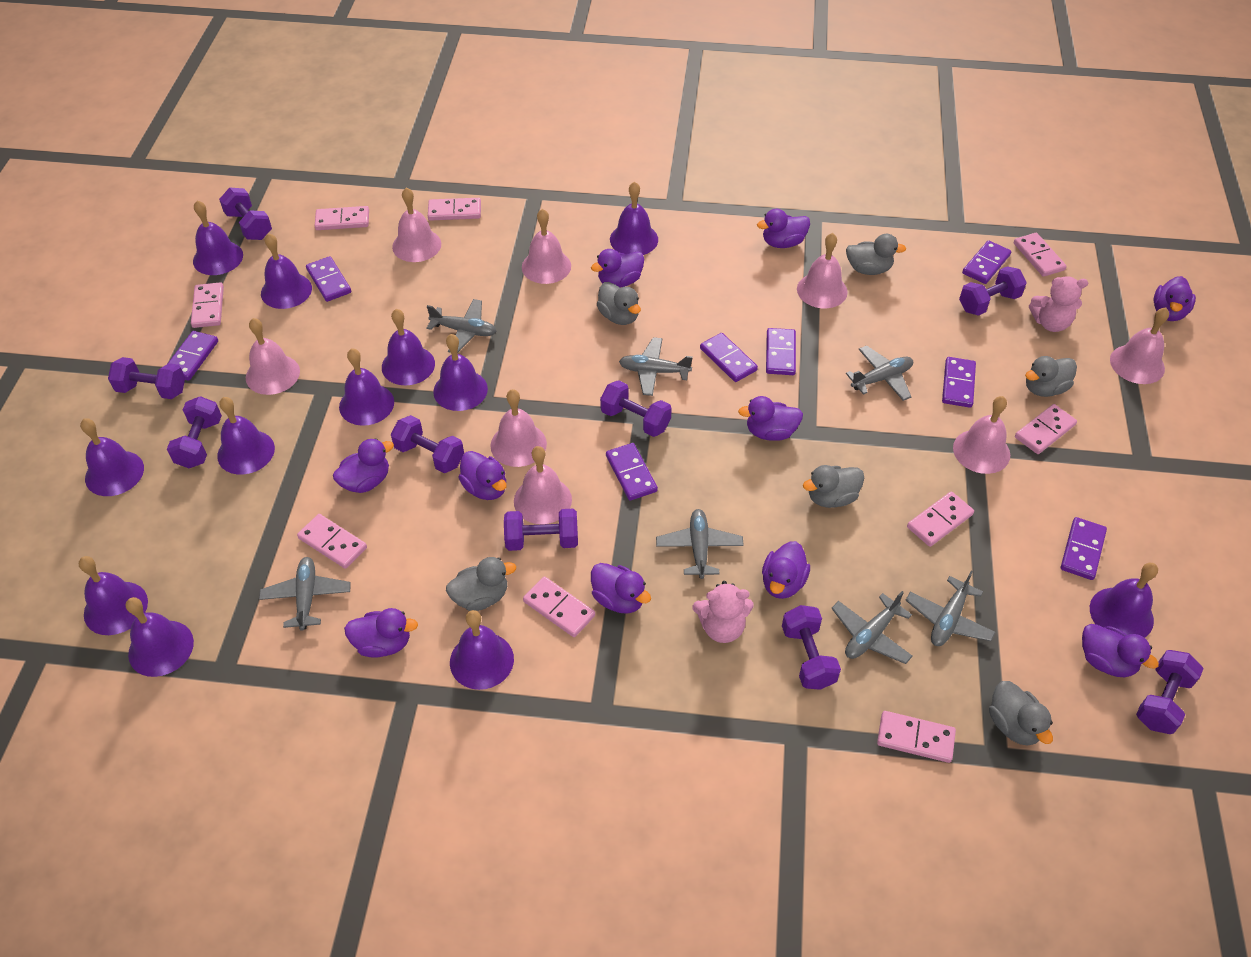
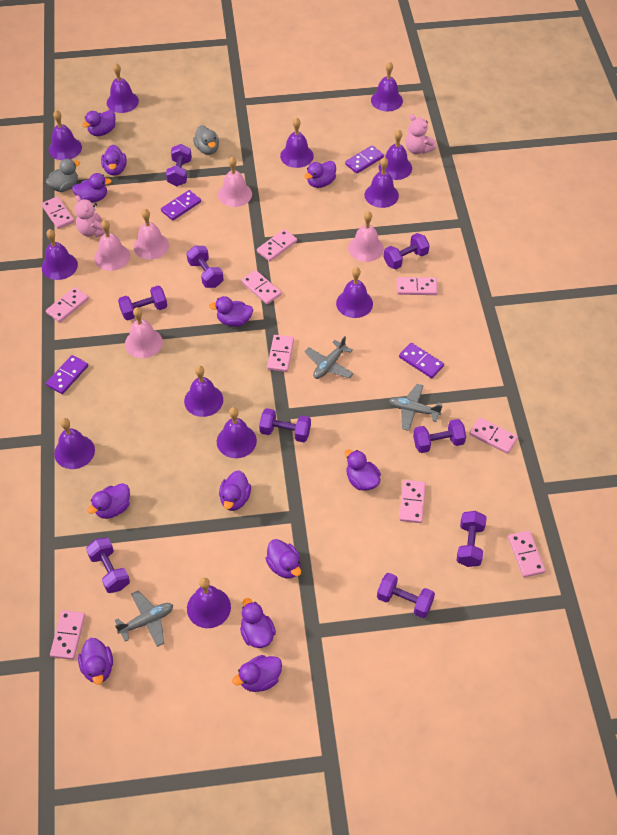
grey duck: [446,557,516,611] [597,282,641,325] [803,465,864,508] [846,234,906,275] [989,681,1053,746] [1025,356,1077,397] = 6 -> [46,159,80,192] [193,125,219,155] = 2
grey plane: [259,557,351,631] [427,299,496,353] [619,337,693,396] [656,509,744,579] [831,591,913,664] [846,345,913,401] [905,571,995,646] = 7 -> [115,591,173,647] [304,336,354,379] [389,384,442,431] = 3
pink bell: [246,318,300,395] [392,188,441,262] [490,389,547,467] [514,446,572,524] [522,209,571,284] [797,233,848,308] [953,396,1010,474] [1110,308,1169,384] = 8 -> [94,220,130,271] [125,307,163,358] [134,209,169,260] [218,157,252,207] [348,211,384,262] = 5
pink domino: [191,282,224,328] [297,514,367,569] [315,206,369,230] [428,198,481,221] [523,577,595,637] [877,711,956,763] [907,491,974,547] [1014,233,1067,277] [1015,404,1077,454] = 9 -> [41,196,74,229] [46,287,89,322] [50,610,85,660] [241,270,281,304] [257,229,297,261] [267,335,294,372] [397,277,438,295] [399,480,426,523] [469,417,518,454] [508,530,546,578] = 10
purple domino: [168,331,218,381] [306,256,351,302] [606,443,658,500] [700,333,758,382] [766,328,796,375] [942,357,976,408] [962,240,1011,284] [1061,517,1107,580] = 8 -> [46,355,88,394] [161,190,201,221] [345,145,384,174] [399,343,444,378] = 4
purple duck: [333,438,394,493] [344,608,418,658] [458,451,506,500] [591,249,644,287] [591,563,651,614] [738,396,803,441] [757,209,810,248] [762,541,810,599] [1082,624,1159,677] [1154,276,1196,321] = 10 -> [72,173,112,203] [78,638,113,685] [82,110,115,136] [87,483,130,519] [101,145,127,176] [209,296,253,327] [219,470,251,511] [232,655,282,692] [240,598,276,648] [265,539,301,578] [304,161,336,188] [345,449,381,490] = 12

